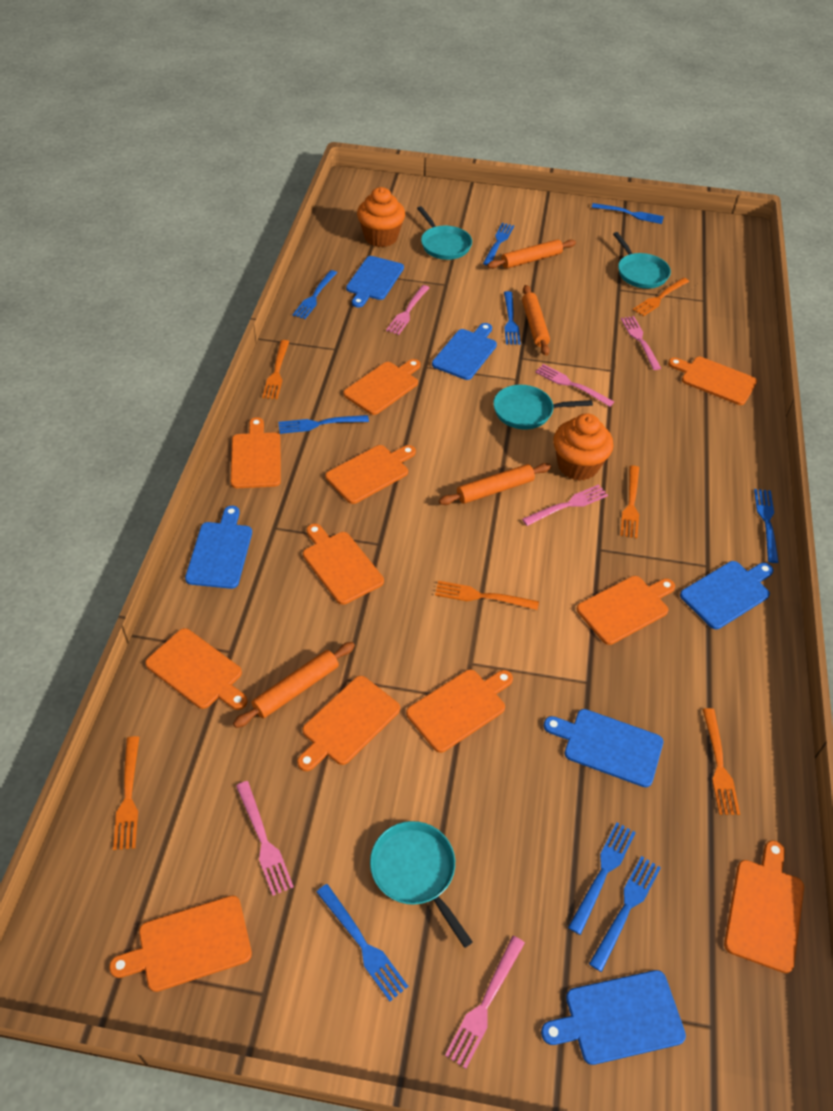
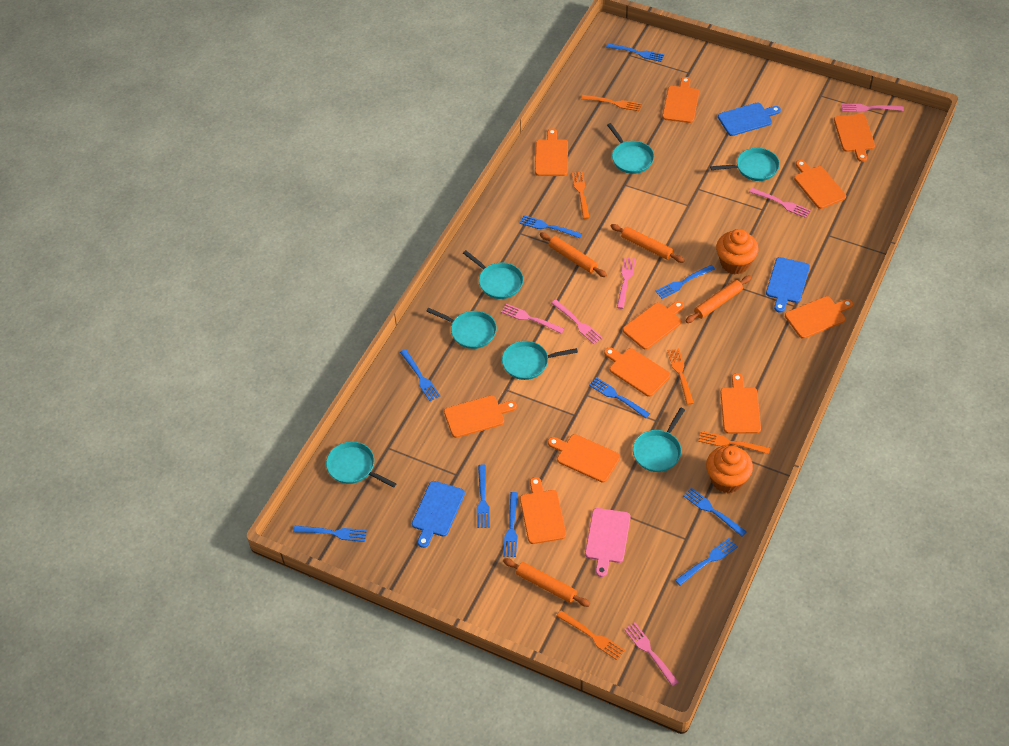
blue cutting board: [185,506,252,589] [346,256,404,308] [432,323,497,380] [541,970,686,1065] [544,709,663,787] [680,561,773,629] = 6 -> [412,481,465,548] [718,103,781,136] [766,257,810,313] = 3
blue fork: [279,415,369,434] [293,270,337,319] [317,884,408,1001] [483,223,514,265] [504,291,521,345] [568,822,636,935] [589,856,661,972] [592,203,664,224] [754,489,779,563] = 9 -> [293,526,367,542] [400,349,440,401] [477,464,490,528] [503,492,518,557] [520,215,582,238] [589,377,650,418] [606,43,664,62] [656,265,715,299] [675,538,738,585] [683,488,747,537] = 10
orange fork: [113,736,139,850] [262,340,289,399] [435,581,539,610] [620,465,639,538] [633,278,689,316] [702,708,740,815] = 6 -> [557,610,625,660] [572,172,590,219] [581,95,642,111] [667,348,694,405] [698,431,770,454] = 5
pink cutting board: none = 0 -> [585,508,631,577] = 1
turquoise pan: [370,821,473,948] [417,206,472,260] [493,385,593,430] [613,232,671,289] = 4 -> [326,442,397,488] [426,308,497,349] [463,250,523,299] [502,341,578,380] [607,123,654,174] [633,408,685,472] [710,148,780,181] = 7

